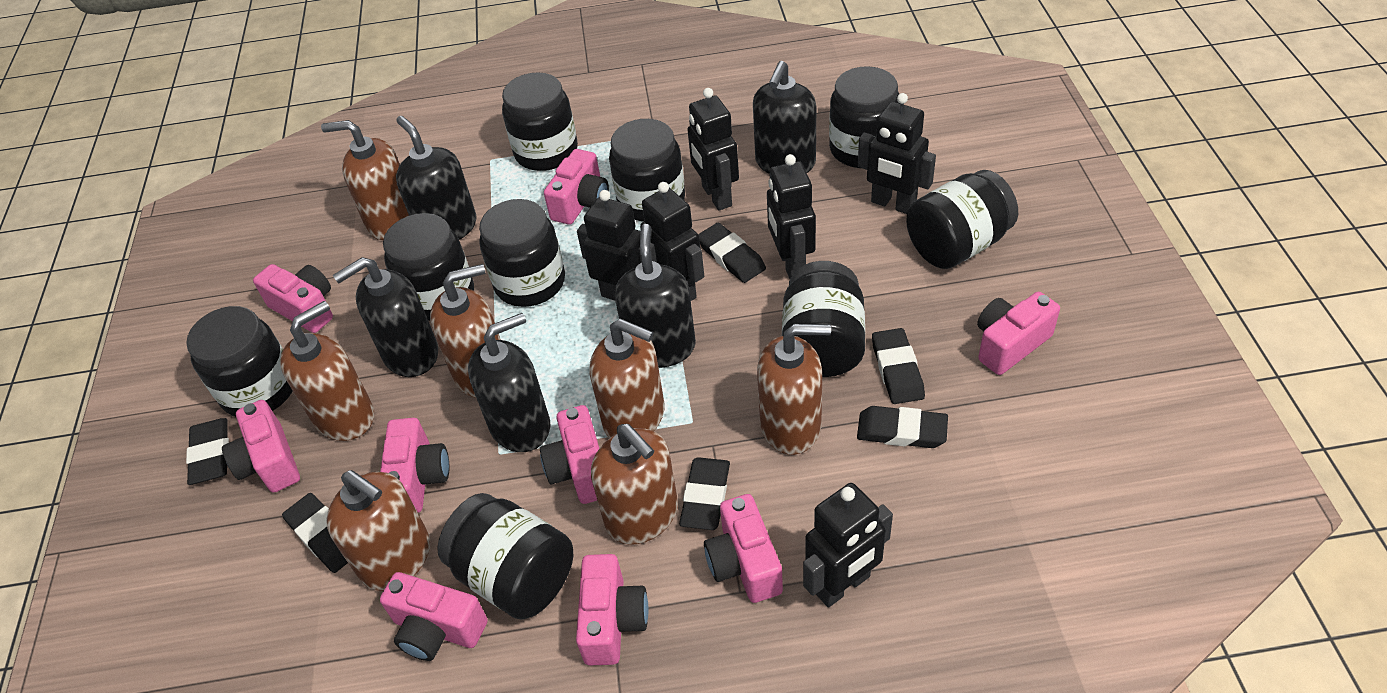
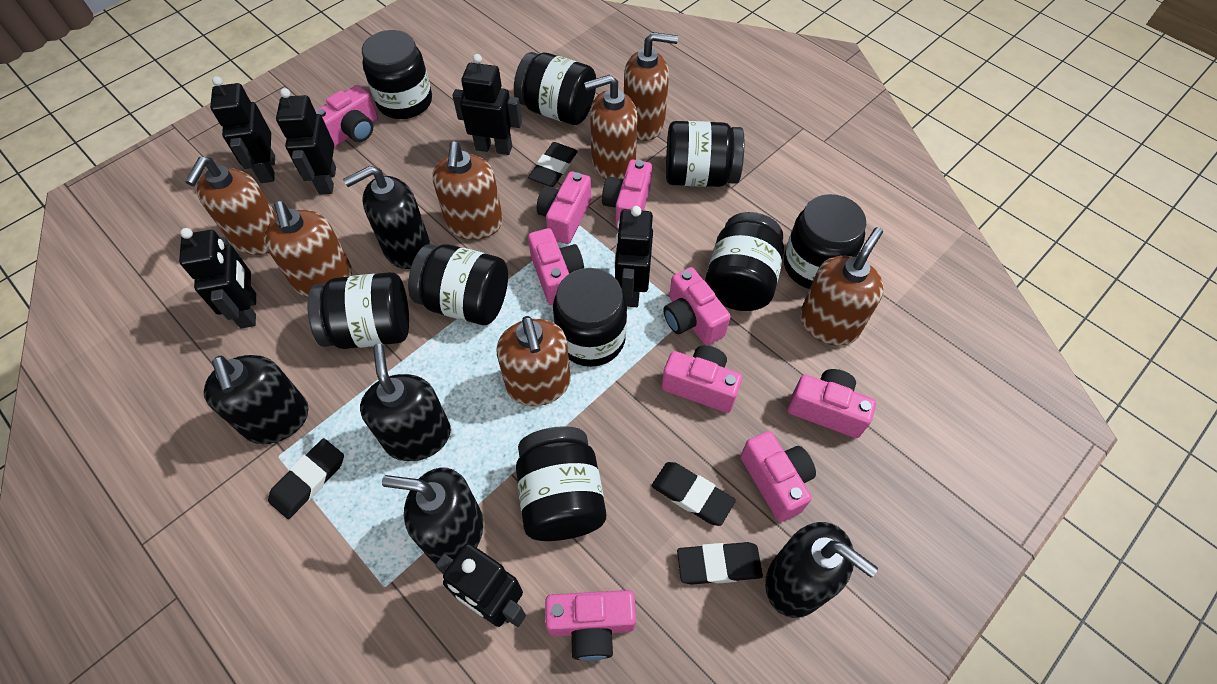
black eraser: [186,418,229,485] [282,493,348,573] [679,457,730,530] [698,223,766,283] [857,406,948,448] [872,328,925,404] = 6 -> [268,438,344,519] [528,142,578,187] [651,462,736,526] [677,542,763,585] = 4

